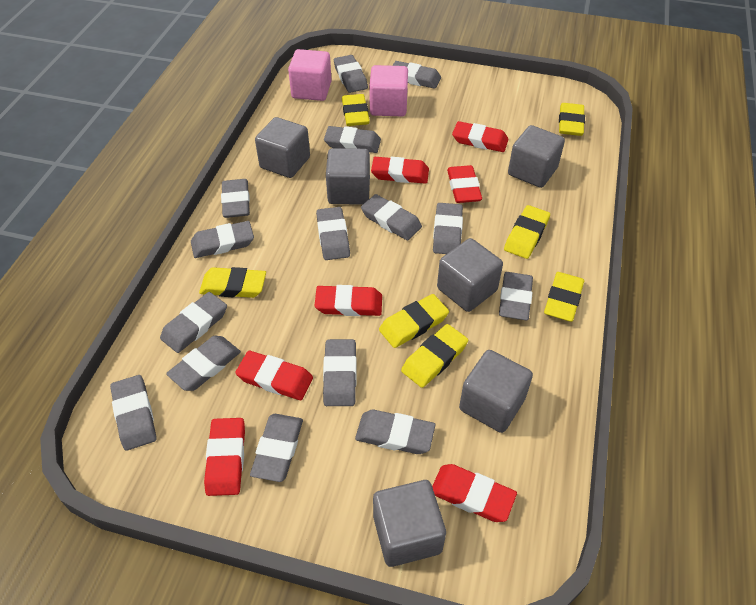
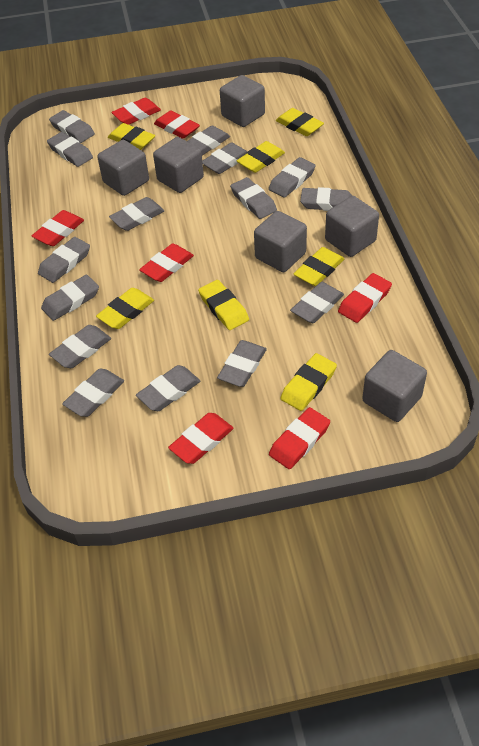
pink cube: [288,49,332,101] [369,65,408,116] = 2 -> none = 0

